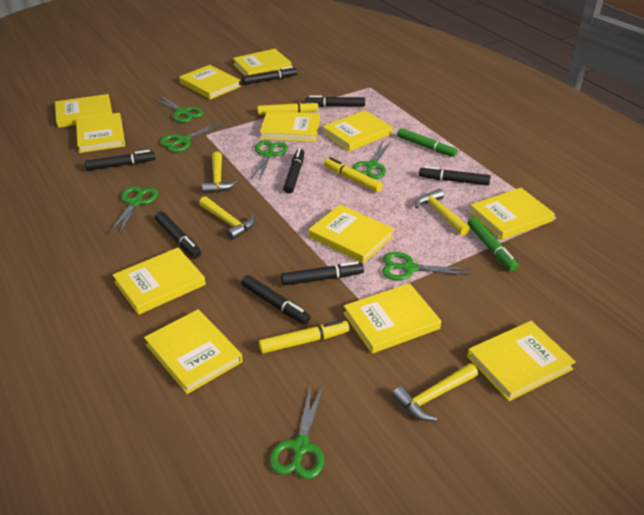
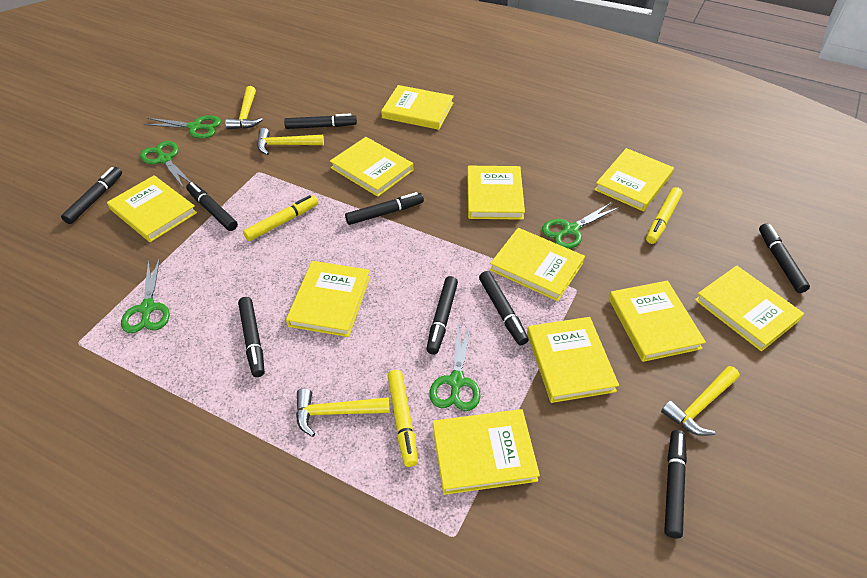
black marker: [85,150,155,171] [155,211,201,258] [241,275,311,325] [242,66,297,85] [281,261,364,286] [283,148,304,194] [305,96,365,107] [419,166,490,185] = 8 -> [61,167,122,224] [186,182,238,231] [238,297,265,377] [284,113,357,129] [345,192,424,225] [426,276,458,355] [479,271,529,345] [664,430,687,538] [759,223,810,293] = 9
green marker: [397,128,457,157] [468,217,518,271] = 2 -> none = 0
green scissors: [109,186,158,235] [153,95,203,123] [160,122,224,152] [250,140,288,181] [269,385,324,479] [352,141,391,179] [382,252,471,280] = 7 -> [121,257,170,333] [140,141,191,187] [144,115,221,139] [429,322,480,411] [542,203,619,249] = 5
yellow book: [55,94,112,128] [76,113,125,153] [113,247,206,315] [144,309,243,394] [179,65,241,100] [233,49,291,76] [260,111,320,142] [309,205,394,263] [322,110,393,151] [343,283,441,354] [467,321,576,401] [469,188,555,240] = 12 -> [107,175,197,242] [286,261,370,337] [330,137,413,197] [381,85,454,130] [433,409,540,495] [467,166,525,220] [490,228,585,301] [527,317,619,403] [595,148,674,211] [609,281,706,362] [695,266,804,351] = 11

